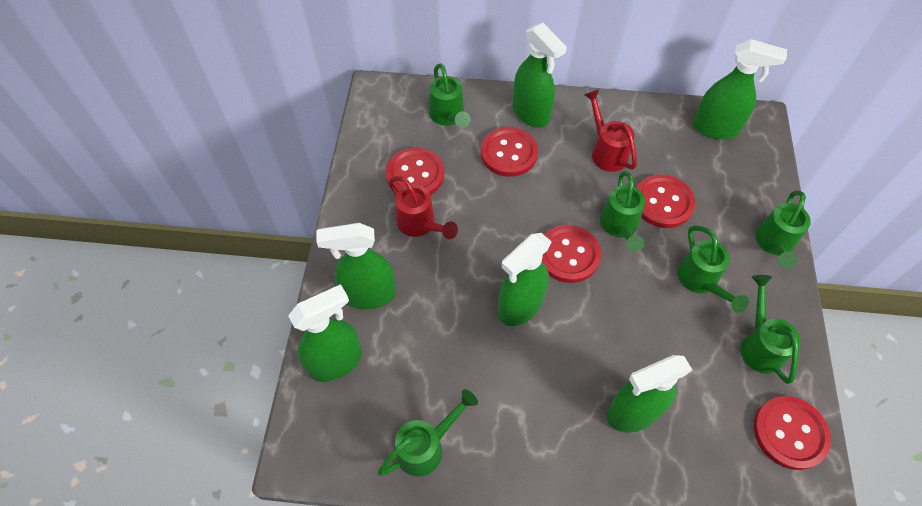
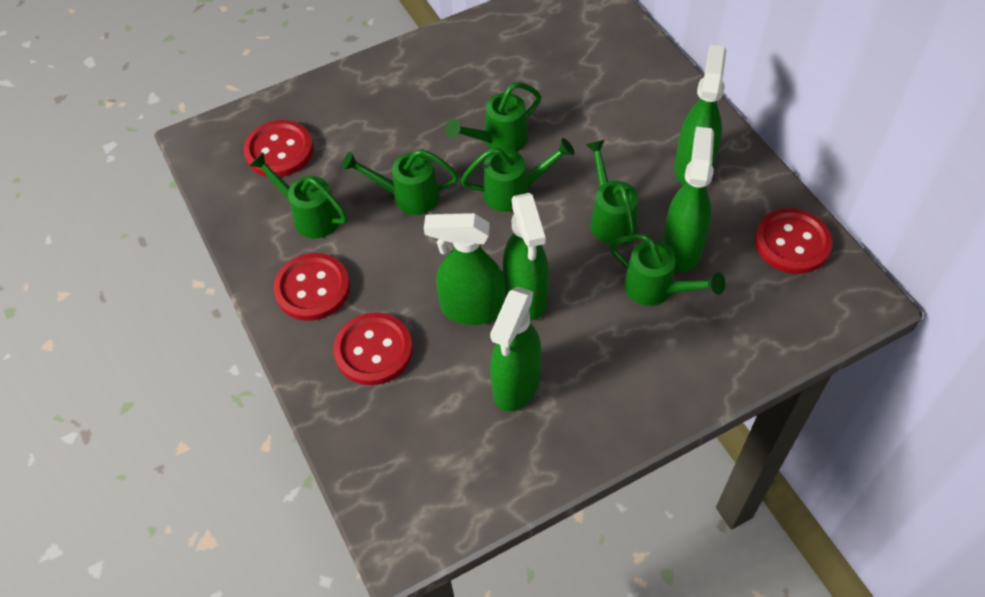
green spray bottle: [288,284,362,382] [316,223,396,309] [498,233,552,326] [513,23,567,128] [607,355,692,433] [693,39,787,139] = 6 -> [424,213,505,325] [490,286,541,412] [503,193,549,320] [662,127,714,272] [674,45,726,185] = 5
red button: [386,147,444,195] [481,127,538,177] [542,225,601,283] [636,174,695,228] [754,396,831,470] = 5 -> [244,120,313,177] [273,253,350,321] [334,312,413,385] [755,208,832,274] = 4
red watering can: [389,176,458,239] [584,89,637,172] = 2 -> none = 0

